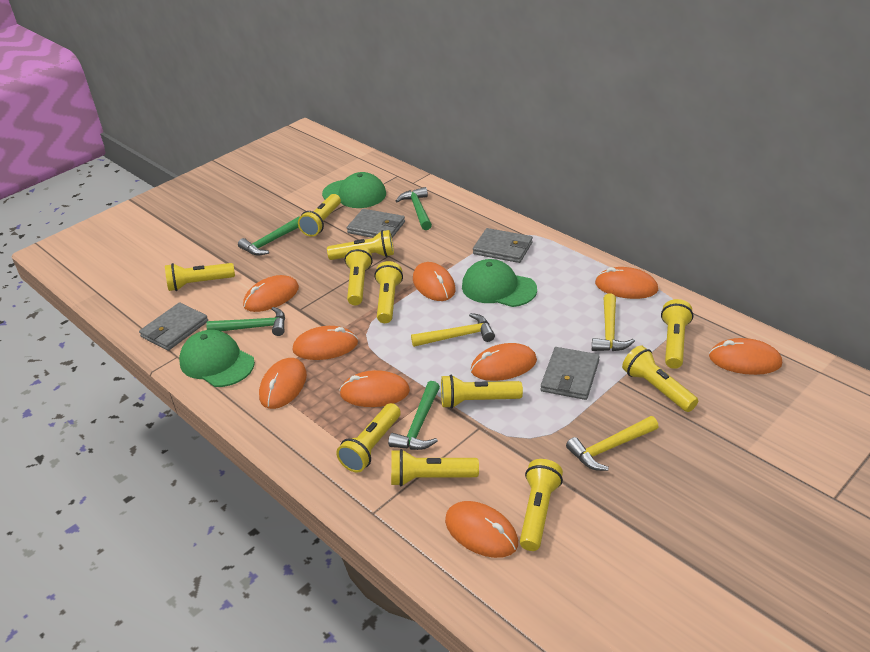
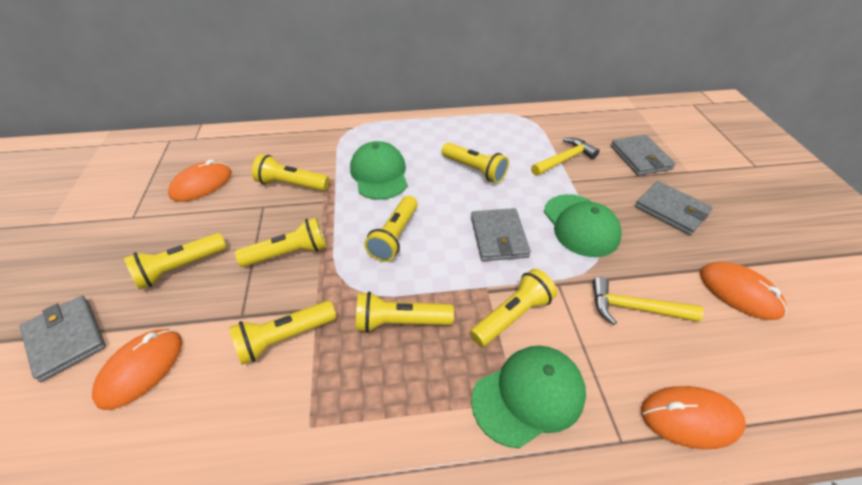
green hammer: [206,307,285,336] [238,216,300,256] [388,381,440,450] [396,187,432,230] = 4 -> none = 0
orange mouse: [243,275,299,312] [259,358,307,409] [293,326,358,360] [339,370,410,407] [413,262,456,301] [445,501,518,558] [471,343,537,381] [595,267,658,299] [709,338,782,375] = 9 -> [92,329,182,410] [168,160,232,202] [641,386,746,449] [700,262,787,320] = 4
yellow flashlight: [165,263,235,291] [298,194,341,237] [327,230,394,260] [336,403,401,473] [345,246,373,305] [374,261,403,323] [391,449,479,486] [441,375,523,408] [520,459,563,551] [622,346,698,412] [661,299,693,369] = 11 -> [124,233,227,290] [229,301,336,365] [235,217,326,267] [252,154,329,191] [356,291,454,332] [364,196,418,262] [442,142,509,183] [470,269,557,347] = 8
yellow hammer: [411,313,495,347] [566,416,659,471] [592,293,635,351] = 3 -> [531,138,600,176] [592,277,704,325] = 2

